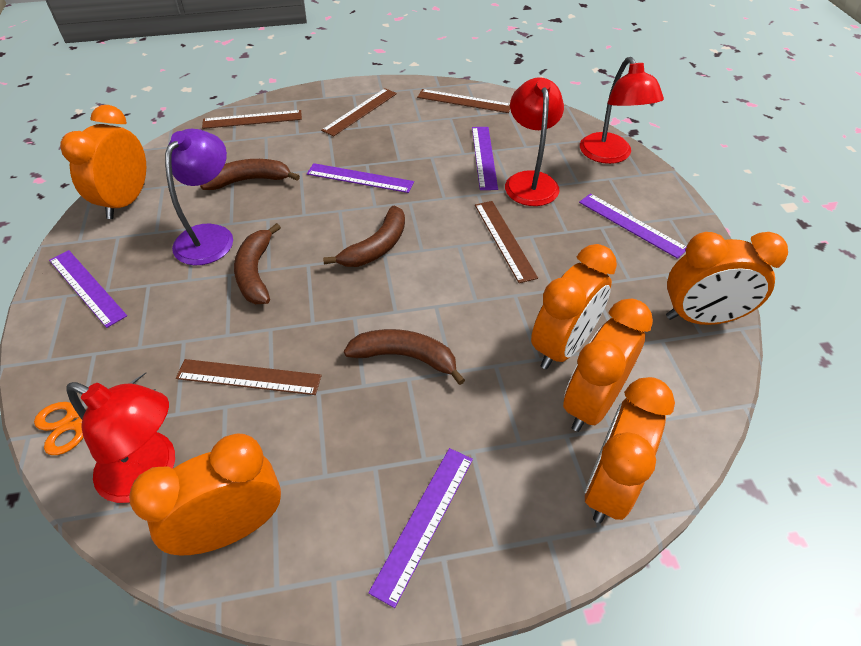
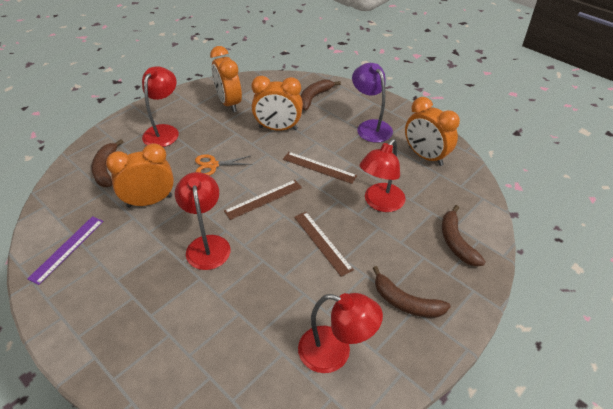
brown ruler: [176,359,322,395] [202,110,302,129] [321,88,397,137] [417,89,510,113] [475,201,538,283] = 5 -> [224,180,302,220] [283,152,357,184] [294,212,354,277] = 3
orange clock: [60,105,146,219] [129,433,281,556] [531,244,617,369] [563,298,653,432] [585,377,675,523] [666,232,788,325] = 6 -> [106,143,174,208] [210,46,242,113] [251,76,303,131] [405,97,460,166] = 4
purple ruler: [49,250,127,328] [307,163,414,193] [368,448,473,608] [472,127,498,190] [579,193,686,259] = 5 -> [27,216,104,285] = 1
red lamp: [67,382,175,503] [505,77,564,206] [580,57,664,164] = 3 -> [142,66,179,147] [175,172,231,270] [298,293,383,373] [360,139,405,212] = 4

